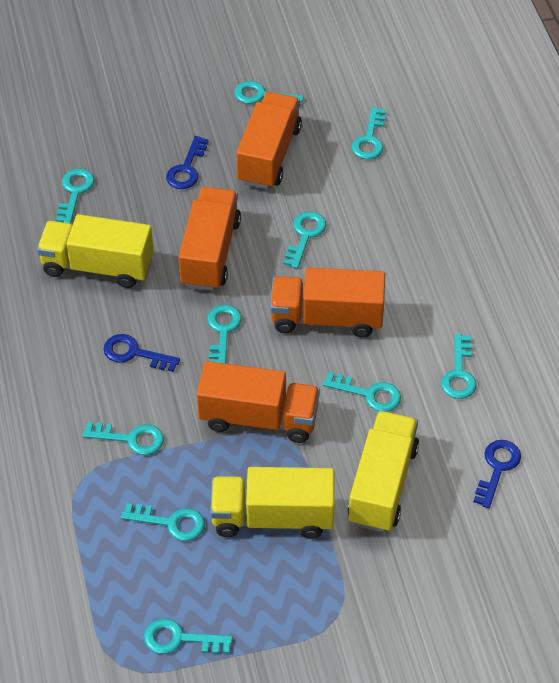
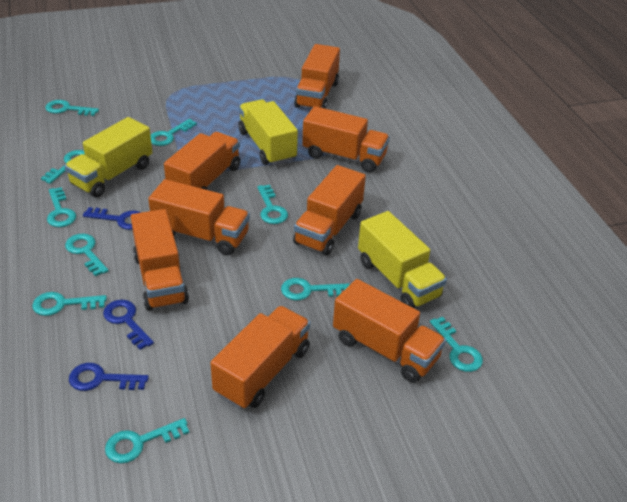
orange truck: [179,187,241,291] [197,361,320,443] [237,92,302,189] [270,267,385,338] = 4 -> [131,209,189,311] [148,179,250,255] [164,132,240,190] [210,306,310,409] [293,165,366,256] [294,44,340,109] [302,106,390,173] [333,279,446,383] = 8

